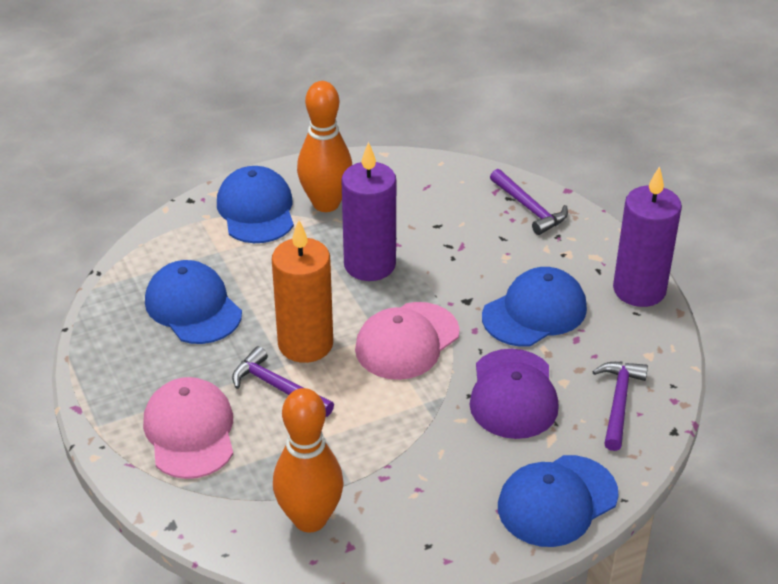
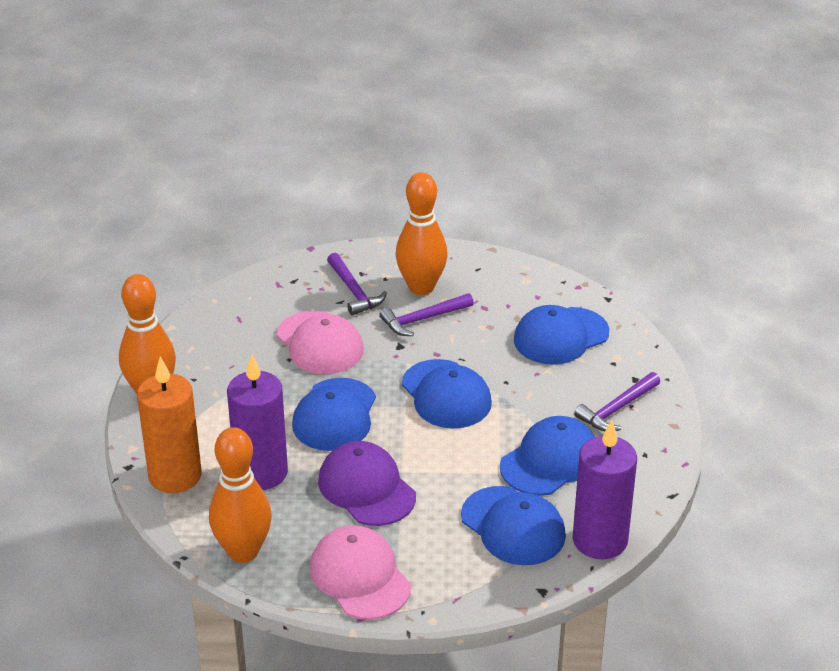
blue cap: [145,260,242,344] [217,166,294,243] [482,267,587,347] [498,455,619,547] = 4 -> [292,378,376,451] [402,359,492,428] [461,486,566,565] [500,416,595,496] [514,305,609,365] = 5
orange bowling pin: [273,388,344,533] [297,81,352,212] = 2 -> [119,274,176,394] [209,427,272,563] [396,172,448,295] = 3

